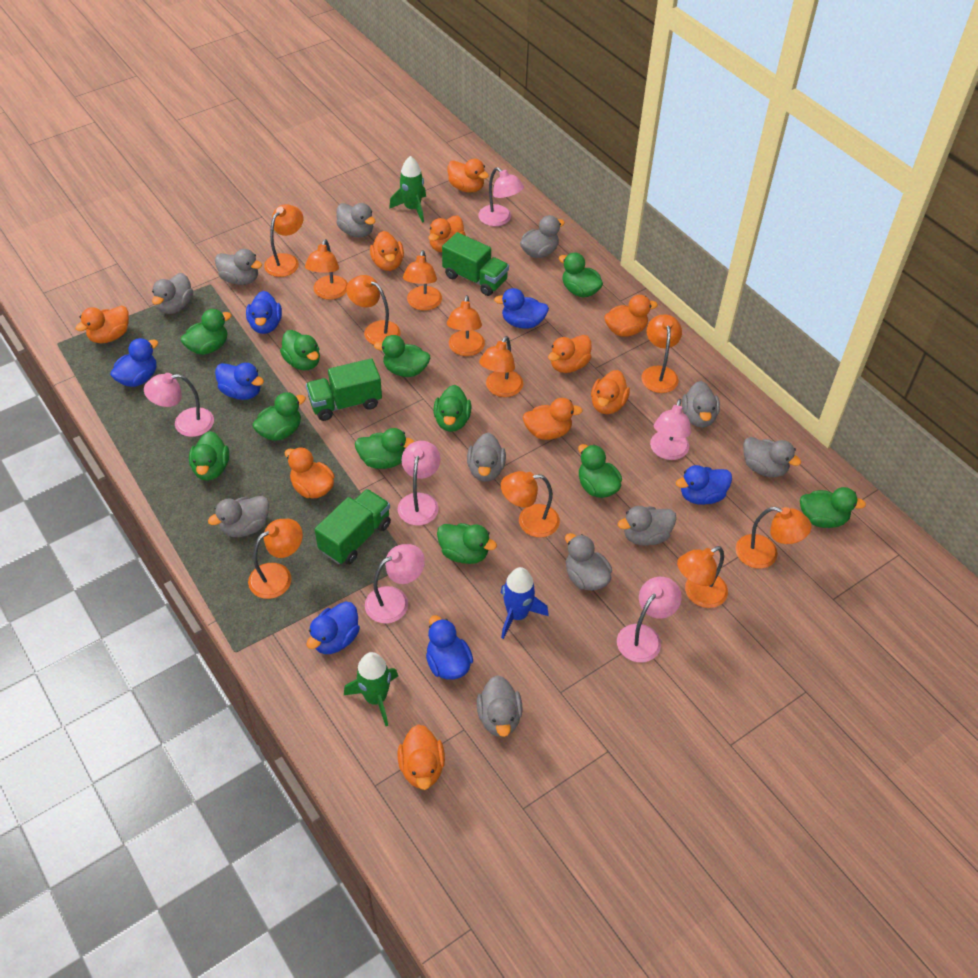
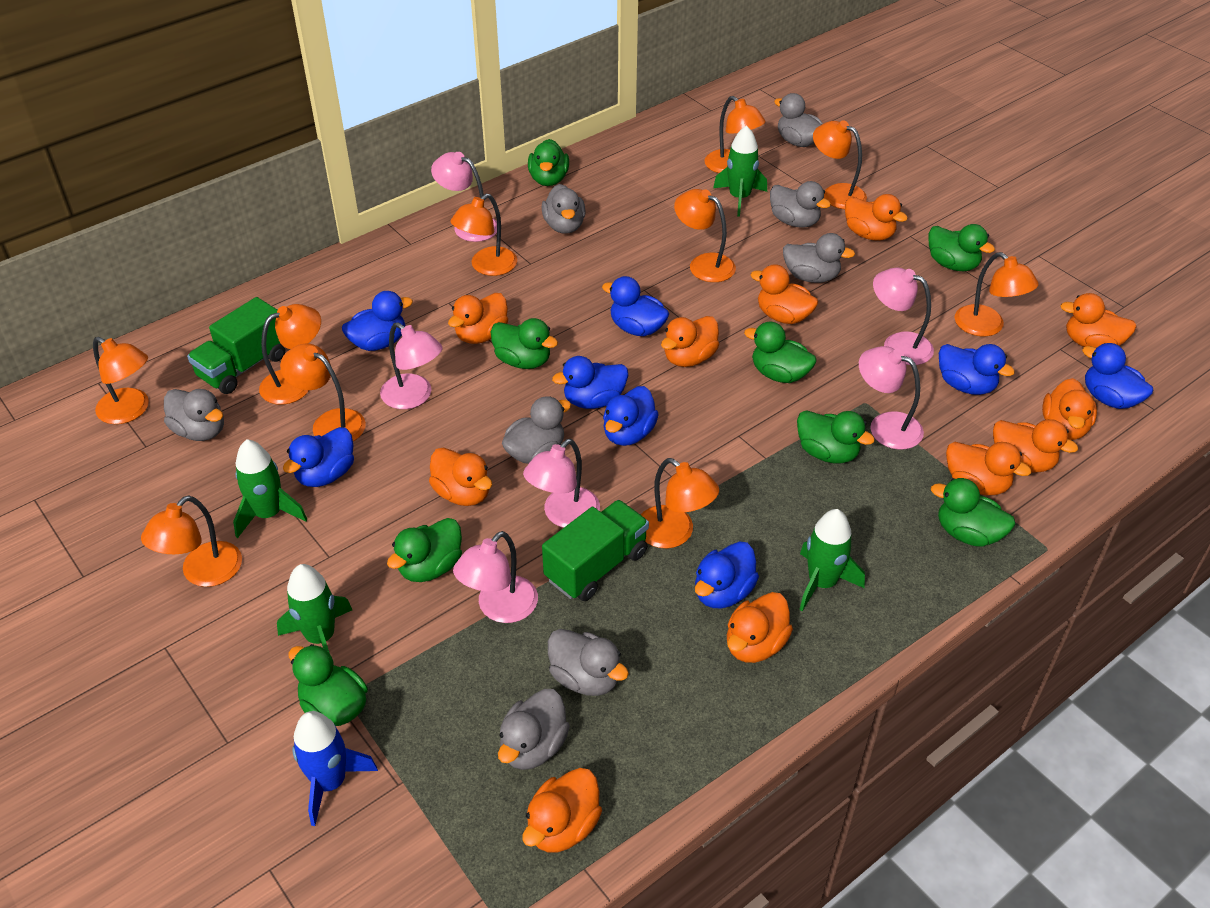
blue duck: [110,338,158,387] [215,363,264,400] [246,291,282,334] [307,601,360,654] [426,615,473,680] [494,288,549,329] [676,465,732,505] = 7 -> [283,427,354,487] [342,291,413,351] [552,356,628,409] [602,276,669,336] [603,386,659,446] [695,541,759,608] [939,344,1015,395] [1082,343,1153,409] = 8
green duck: [181,309,232,355] [189,431,229,481] [253,392,306,441] [280,330,320,370] [355,428,415,469] [374,335,430,377] [433,385,471,432] [437,523,497,564] [559,253,603,298] [578,444,622,498] [800,487,866,528] = 11 -> [289,644,368,726] [387,518,462,582] [491,318,558,369] [528,139,569,186] [744,322,817,383] [797,410,875,464] [929,224,995,272] [931,478,1015,547] = 8
green rocket: [344,652,398,726] [389,156,426,223] = 2 -> [233,439,307,538] [277,564,352,652] [713,125,767,216] [799,509,865,611] = 4
green truck: [306,358,382,421] [315,489,391,565] [442,232,509,296] = 3 -> [187,297,286,394] [542,500,649,601] = 2
grey duck: [152,273,193,314] [208,496,269,537] [215,249,262,285] [336,203,376,238] [467,433,506,482] [477,675,523,737] [520,215,565,258] [565,533,612,591] [618,506,676,546] [682,381,720,428] [743,437,801,477] = 11 -> [164,389,224,441] [498,689,570,770] [502,396,571,464] [541,184,586,234] [548,629,629,696] [770,181,831,228] [774,93,823,147] [783,233,855,283] = 8
orange duck: [76,306,129,343] [285,447,335,498] [370,231,404,271] [398,724,445,790] [428,216,466,252] [448,159,489,193] [523,398,583,440] [548,335,592,373] [591,370,630,414] [604,295,658,337] = 10 -> [429,448,492,506] [448,293,508,344] [523,768,602,852] [661,316,719,367] [727,592,793,663] [750,264,818,324] [845,194,908,241] [946,442,1031,495] [993,419,1078,473] [1042,378,1097,440] [1060,293,1137,348] = 11
orange lamp: [248,519,303,599] [264,204,303,277] [305,239,348,300] [346,275,400,345] [403,250,442,311] [447,295,485,356] [479,336,523,397] [501,471,560,537] [641,315,682,393] [677,546,728,608] [736,507,812,569] = 11 -> [93,337,149,424] [141,495,242,587] [259,304,321,405] [280,343,366,441] [451,194,517,276] [641,458,719,549] [674,189,736,282] [704,96,766,173] [813,120,867,209] [955,252,1039,336] = 10

